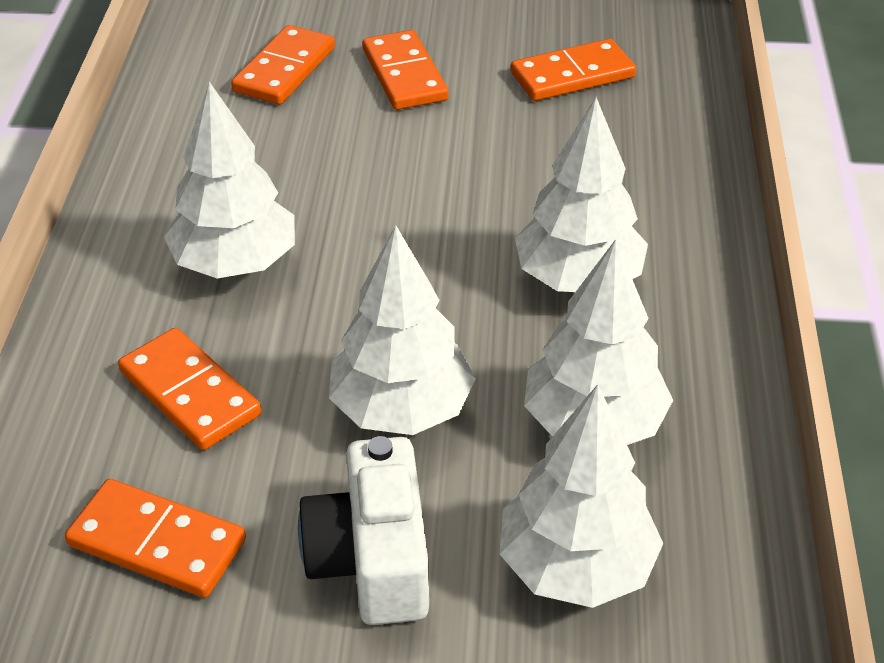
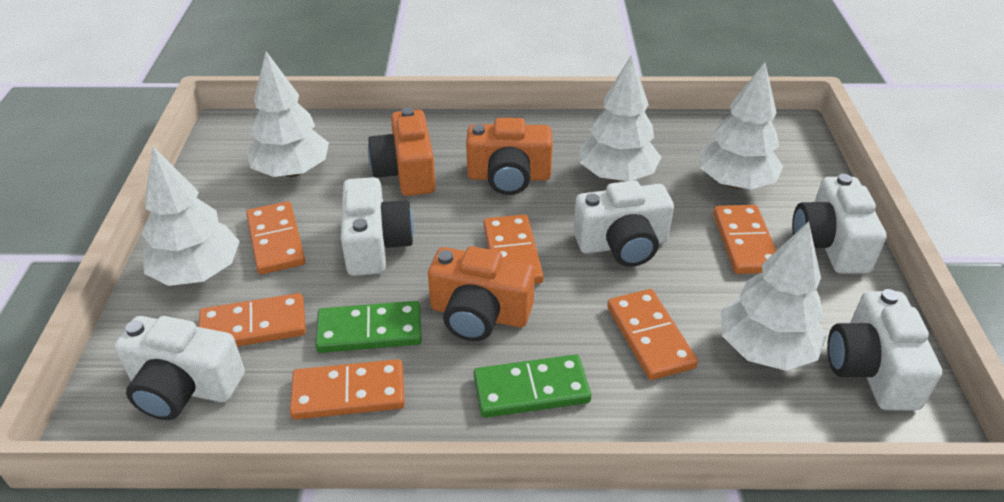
green domino: none = 0 -> [315,301,422,353] [474,354,591,418] = 2
orange camera: none = 0 -> [368,107,436,196] [428,246,535,341] [466,118,553,195] = 3
orange domino: [65,479,246,598] [118,328,262,450] [231,25,335,105] [363,30,449,110] [511,39,636,101] = 5 -> [199,293,306,347] [246,201,306,274] [290,359,405,420] [484,214,544,284] [607,289,698,380] [713,205,777,274] = 6
white camera: [298,436,429,625] = 1 -> [114,316,245,420] [341,177,414,276] [573,181,674,267] [792,174,887,274] [827,289,942,410] = 5

